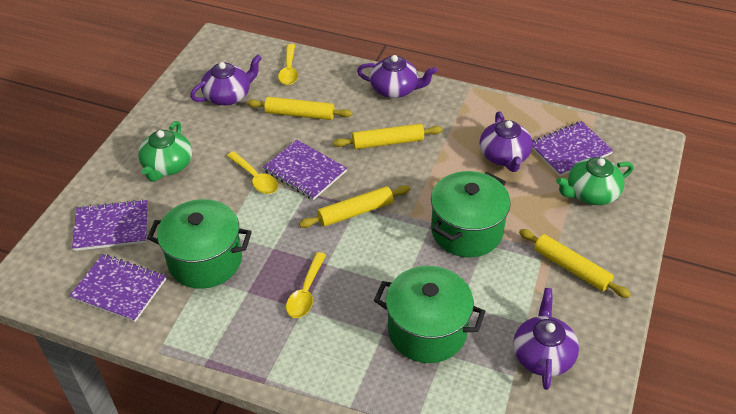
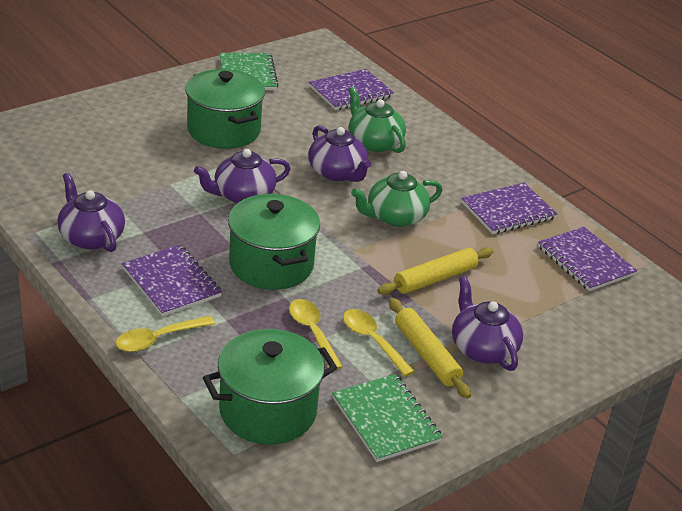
green notebook: none = 0 -> [220,53,279,90] [332,374,443,462] = 2
yellow rolling pin: [247,97,353,120] [299,185,410,228] [333,124,443,149] [519,229,631,298] = 4 -> [377,247,494,295] [389,298,471,399] = 2

